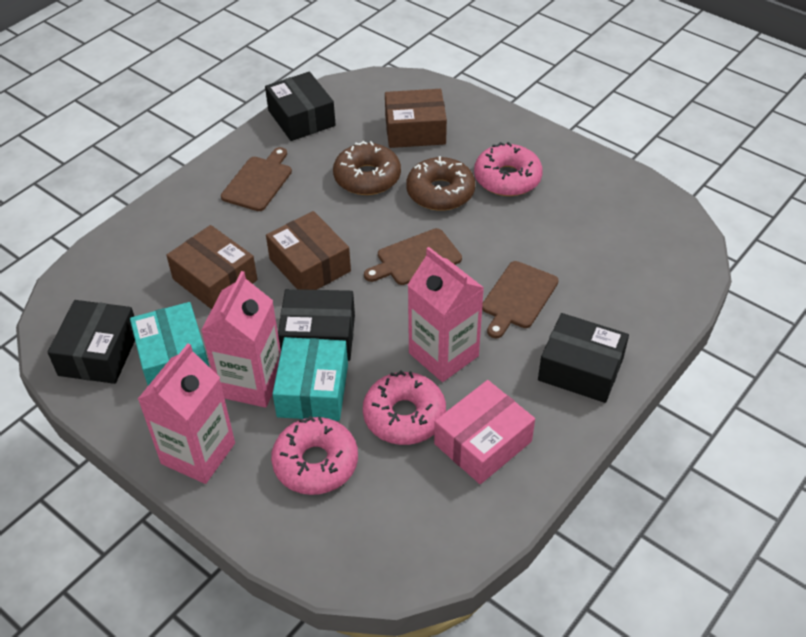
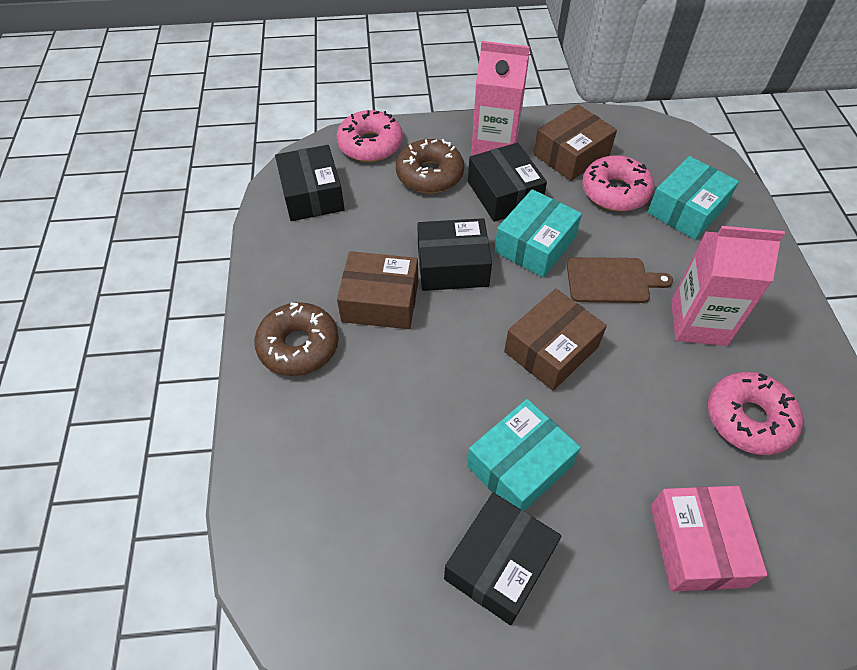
brown cutting board: [221,147,292,211] [364,228,462,285] [482,261,559,338] = 3 -> [567,257,673,303] = 1
pink carton: [138,343,235,484] [201,271,281,408] [408,247,484,382] = 3 -> [471,41,530,156] [671,226,785,346] = 2
turquoise box: [130,302,209,386] [273,337,348,421] = 2 -> [467,399,581,511] [494,189,582,277] [648,156,739,240] = 3

